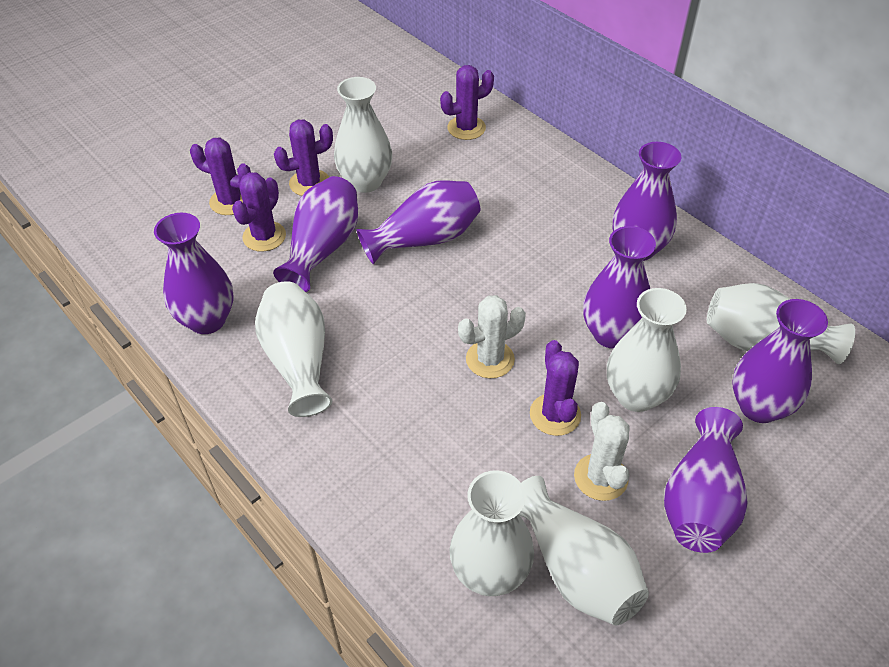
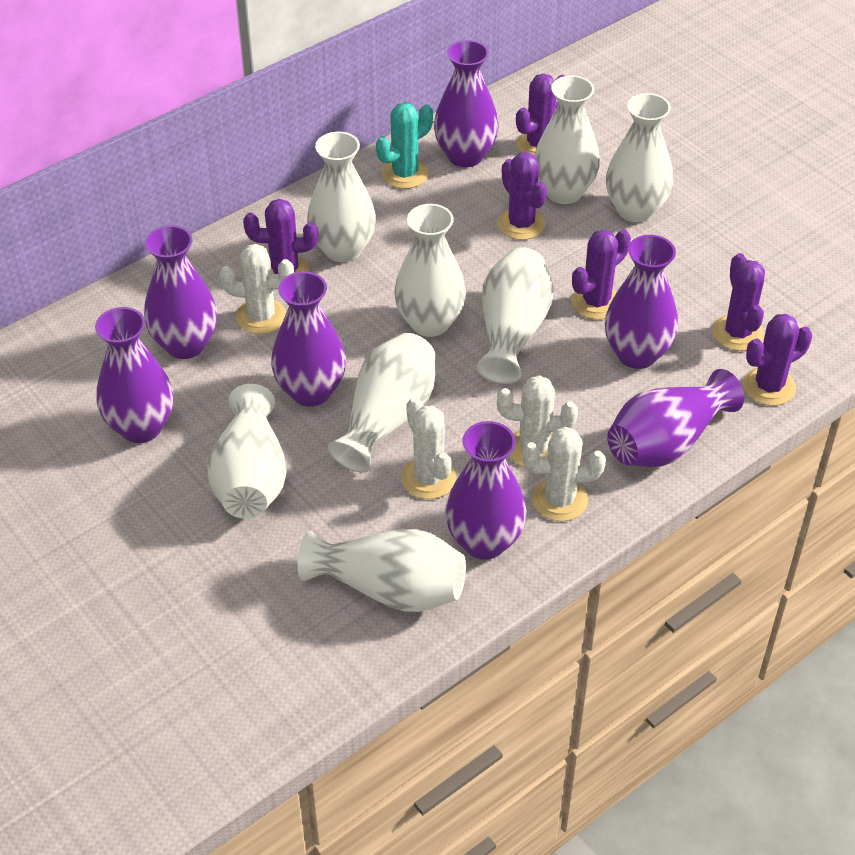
purple cactus: [190,138,251,215] [232,172,286,252] [274,119,333,196] [440,65,494,140] [530,340,581,436] = 5 -> [243,199,318,274] [497,152,547,240] [516,73,565,155] [572,229,631,320] [712,253,765,351] [743,314,812,406] = 6
turquoise cactus: none = 0 -> [376,102,433,189] = 1
white cactus: [458,295,526,378] [574,402,630,501] = 2 -> [219,244,294,334] [401,397,456,499] [497,375,578,468] [522,427,606,521] = 4
white vase: [255,281,332,417] [334,77,392,193] [450,470,534,596] [519,476,649,625] [607,288,687,412] [707,283,855,364] = 6 -> [207,384,287,519] [297,529,466,612] [307,132,376,262] [328,333,435,473] [394,204,466,337] [477,247,554,384] [534,75,600,204] [606,93,673,222] = 8

